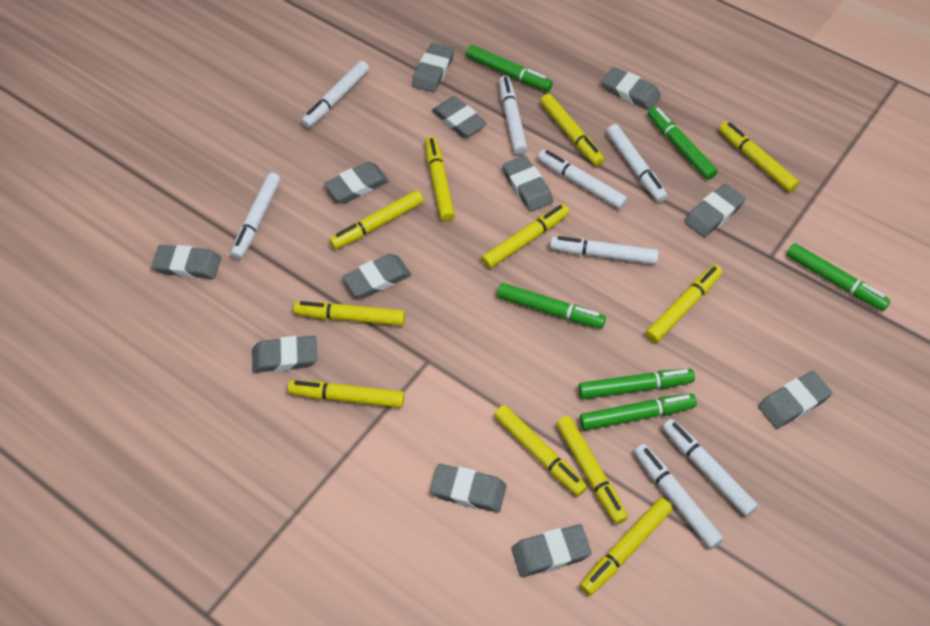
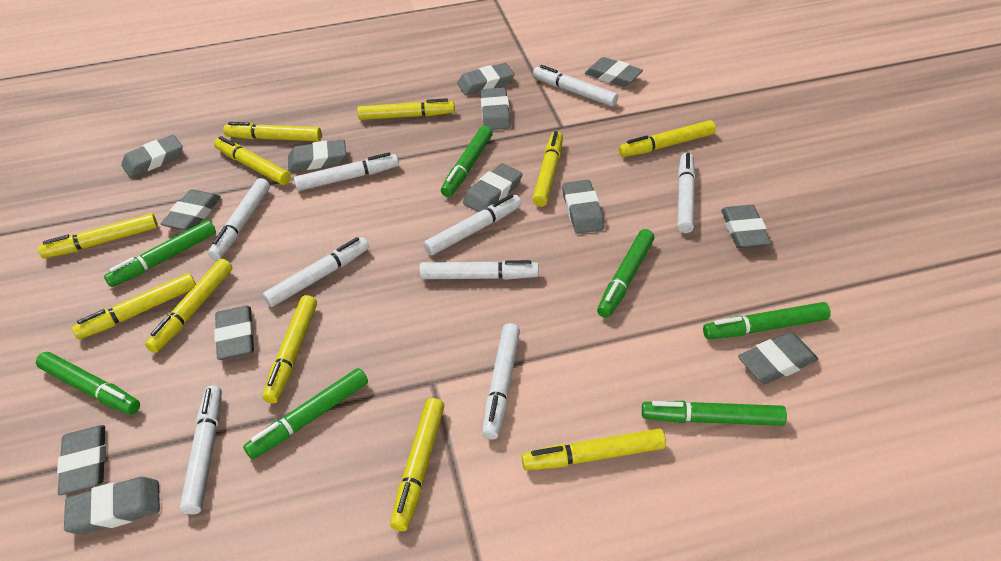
green marker: [466,45,553,91] [497,283,606,328] [578,369,695,399] [580,394,697,431] [648,107,718,180] [787,243,891,311] = 6 -> [36,352,140,415] [104,220,216,287] [243,368,368,459] [441,126,493,197] [597,229,654,318] [642,401,787,426] [703,302,831,339] = 7
grey eraser: [152,245,221,279] [252,336,318,373] [324,162,389,203] [343,254,411,298] [412,43,454,92] [430,464,507,513] [432,96,487,138] [503,156,553,212] [512,524,592,577] [602,67,661,110] [684,184,746,237] [758,371,832,429] = 12 -> [57,425,106,495] [64,477,160,535] [121,135,183,177] [161,189,221,231] [214,306,254,360] [288,139,346,172] [457,63,515,95] [463,163,522,212] [481,87,511,130] [562,180,604,234] [585,57,643,87] [721,205,771,248] [738,332,818,384] = 13
white marker: [231,173,281,260] [301,61,369,128] [499,76,528,155] [538,150,628,209] [550,236,659,265] [606,124,668,202] [634,444,723,549] [662,419,758,516] = 8 -> [180,385,222,514] [208,178,270,260] [263,237,369,307] [294,152,399,191] [419,260,539,280] [424,194,522,256] [482,323,520,440] [533,65,618,106] [677,152,696,233] = 9

